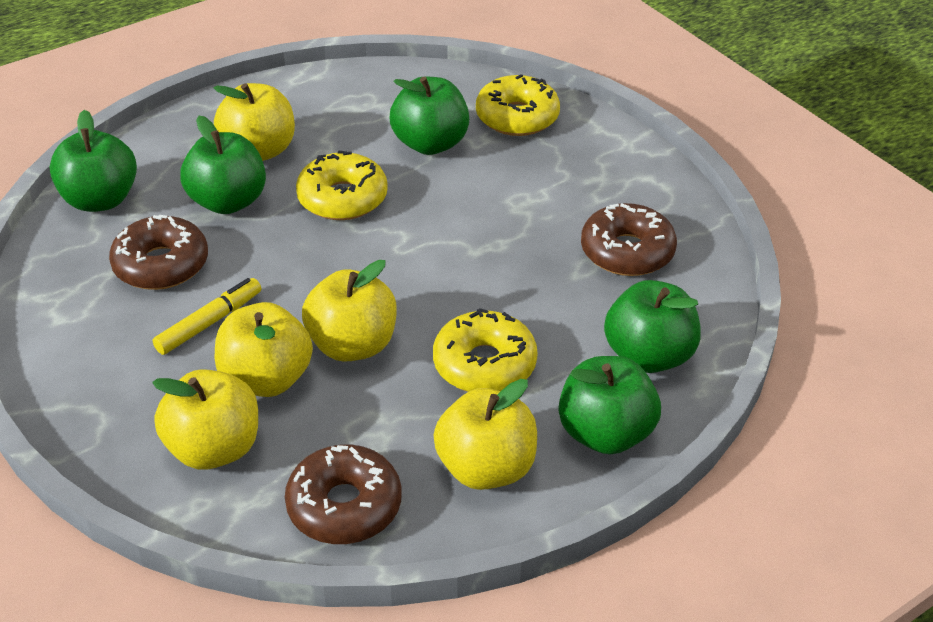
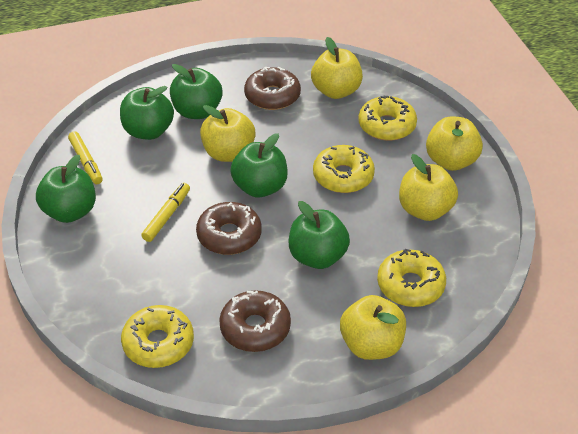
yellow donut: [296,151,388,220] [433,308,538,392] [476,74,560,136] = 3 -> [121,305,194,368] [313,145,375,193] [358,96,417,141] [377,249,446,307] = 4
yellow marker: [153,278,261,355] = 1 -> [68,131,103,184] [141,183,190,242] = 2

